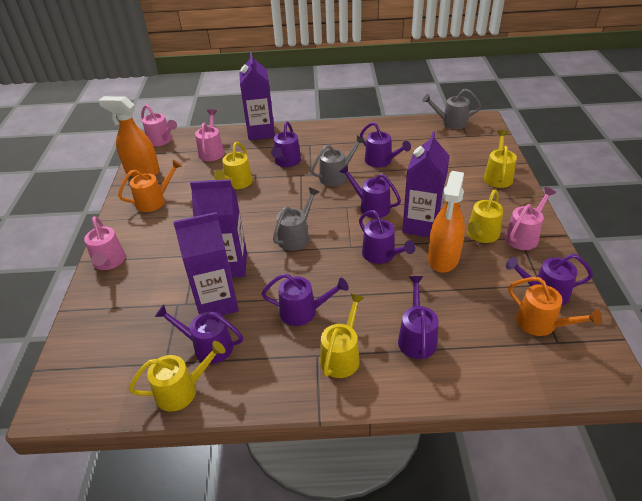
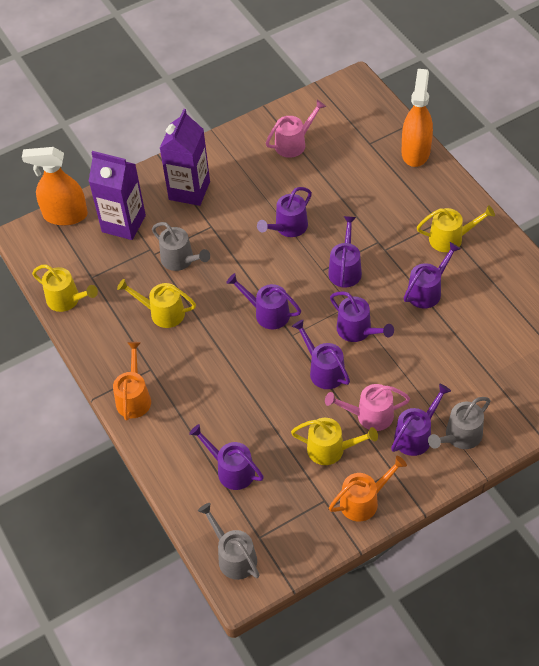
pink watering can: [84,216,126,270] [141,104,177,146] [195,109,224,161] [505,187,556,250] = 4 -> [266,100,326,158] [325,384,410,431] = 2
purple carton: [173,212,239,316] [190,179,247,277] [239,52,275,140] [402,131,449,238] = 4 -> [88,151,146,240] [160,109,210,206] = 2
yellow watering can: [129,341,225,412] [214,142,253,189] [320,293,365,378] [467,190,504,243] [484,130,517,188] = 5 -> [32,265,98,312] [117,279,196,328] [291,418,378,465] [417,205,495,252] = 4

